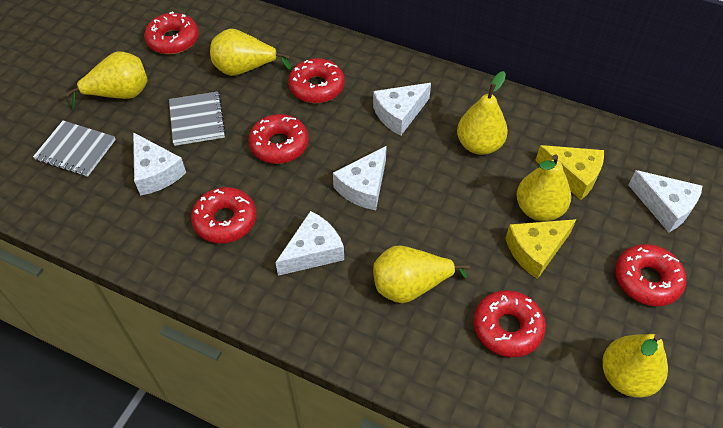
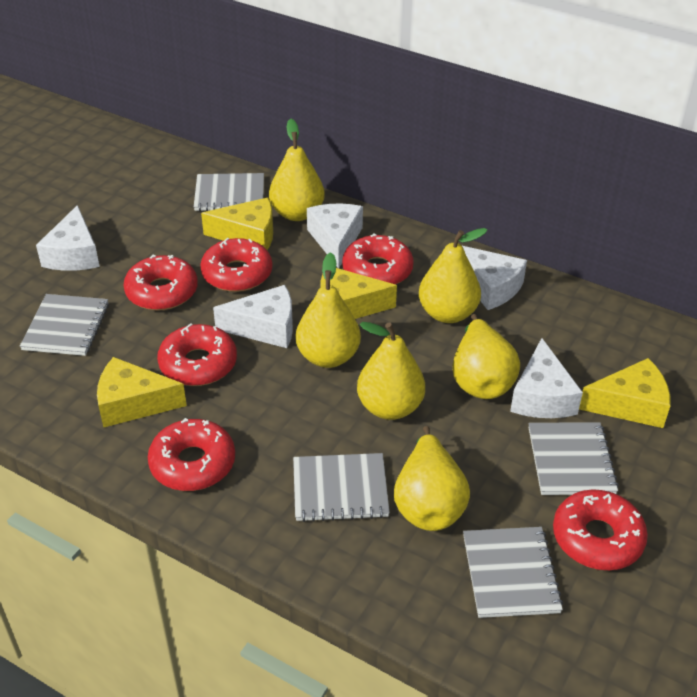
grey notebook: [33,121,116,177] [169,92,226,146] = 2 -> [20,294,109,356] [194,173,264,211] [293,453,390,522] [463,527,563,618] [529,422,619,495] = 5
yellow cheese: [505,219,576,279] [535,145,604,200] = 2 -> [97,357,187,428] [201,197,273,250] [320,268,397,319] [579,358,671,428] = 4

